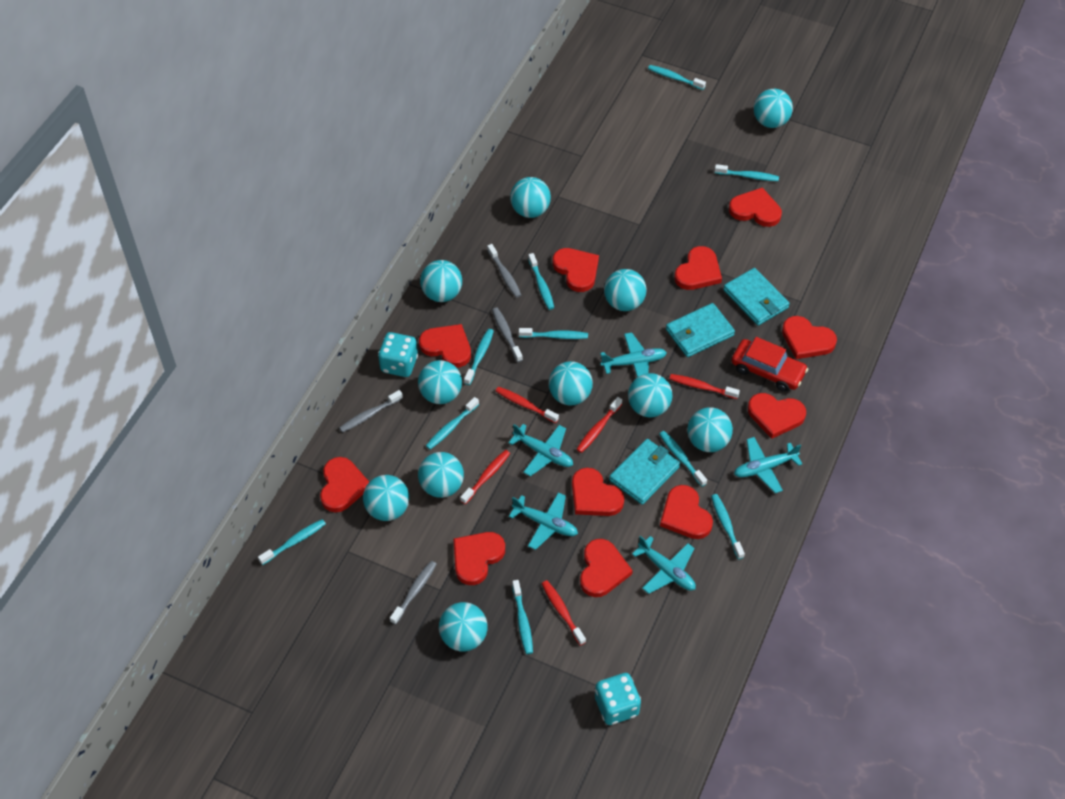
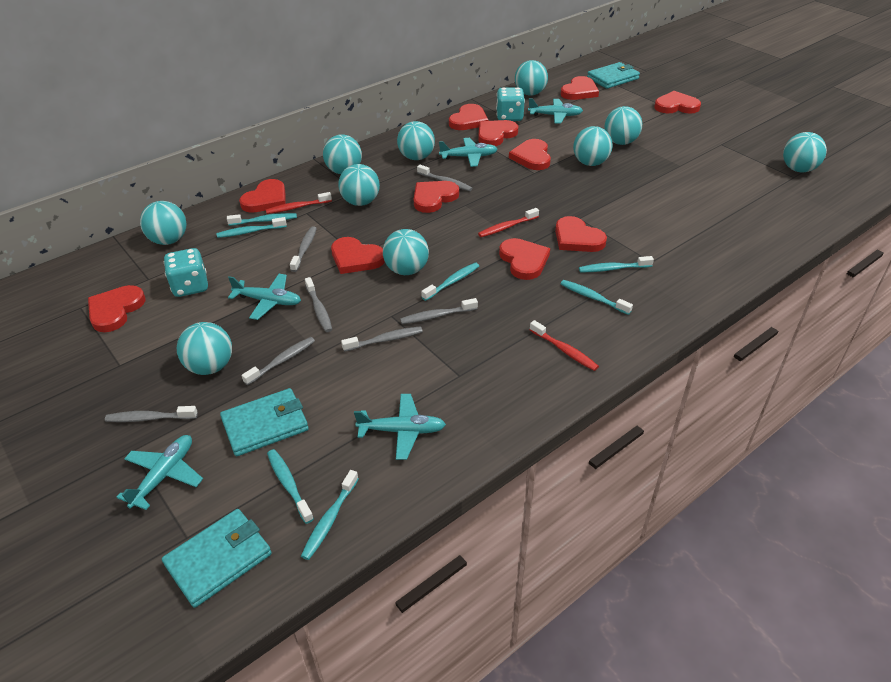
grey toothbrush: [339,390,403,433] [390,561,436,625] [487,244,521,298] [492,308,523,362] = 4 -> [105,406,198,422] [242,337,315,385] [290,226,317,272] [305,277,332,332] [341,326,423,352] [400,298,478,324] [417,165,472,191] = 7
red car: [731,337,808,392] = 1 -> none = 0
red toothbrush: [460,450,510,504] [496,387,559,423] [542,580,586,646] [576,397,622,453] [669,374,740,399] = 5 -> [266,192,332,214] [478,208,539,237] [530,320,599,371] = 3
turquoise ball: [363,475,409,521] [418,360,462,404] [418,452,464,498] [420,260,462,302] [439,602,488,651] [510,177,551,218] [549,361,593,406] [604,269,646,311] [628,373,672,417] [688,407,733,452] [754,89,793,128] = 11 -> [140,201,187,245] [177,322,232,375] [323,134,362,174] [338,164,380,206] [383,229,429,275] [397,121,435,160] [515,60,548,96] [573,126,613,166] [605,106,642,145] [783,132,827,172] = 10
turquoise toothbrush: [258,519,326,565] [426,397,479,449] [464,329,494,385] [512,580,533,654] [519,328,588,339] [528,253,554,310] [648,65,706,90] [659,431,707,487] [711,494,745,559] [715,164,779,181] = 10 -> [216,217,287,238] [227,213,297,226] [267,449,314,524] [301,470,359,560] [421,263,479,301] [561,280,633,315] [579,256,654,272] = 7

